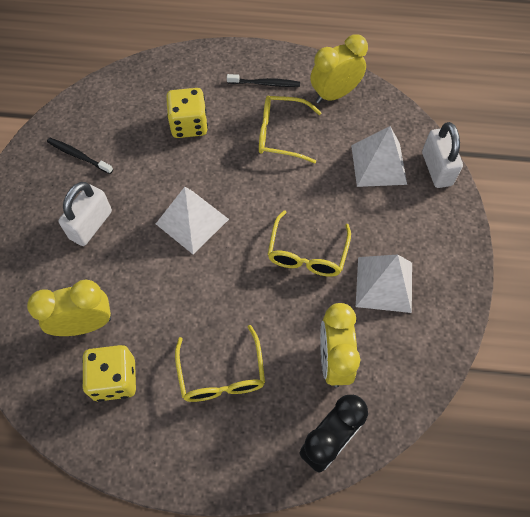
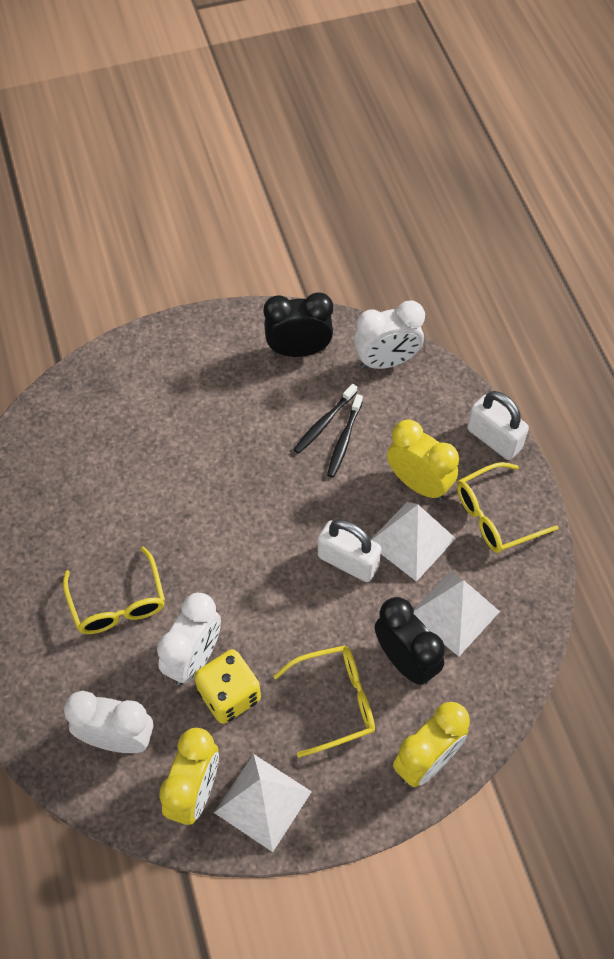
black clock: [299,395,368,473] = 1 -> [264,293,333,357] [374,597,445,685] = 2
white clock: none = 0 -> [64,691,153,753] [157,593,221,685] [354,301,425,369] = 3
yellow dice: [82,345,136,402] [166,88,208,138] = 2 -> [194,649,261,724] = 1

